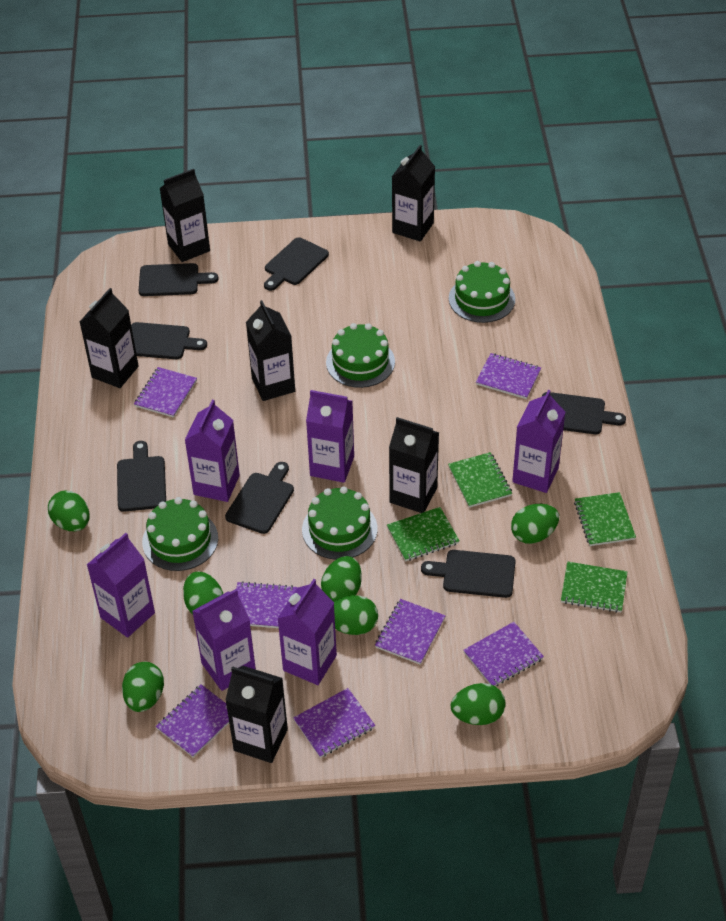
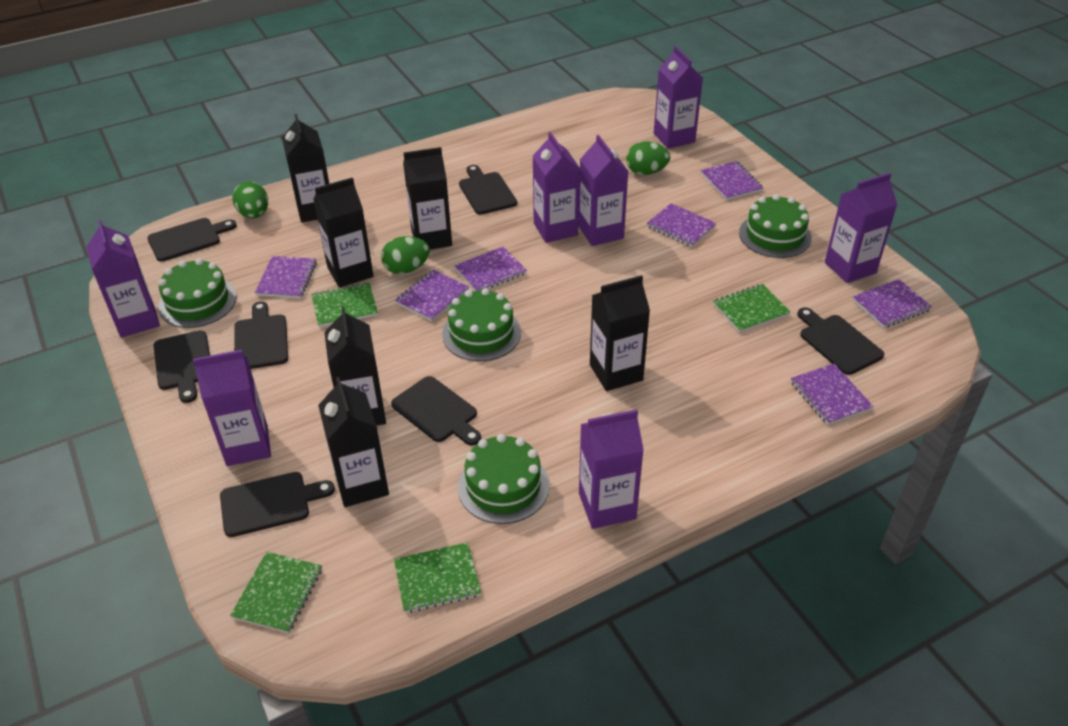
green egg: [48,490,89,531] [122,662,164,712] [183,571,223,615] [321,556,362,602] [334,595,378,635] [451,683,506,725] [511,504,559,544] = 7 -> [232,181,268,218] [381,236,430,274] [626,141,670,175] = 3
purple carton: [87,533,155,638] [185,400,240,502] [192,589,256,691] [277,579,337,685] [306,390,354,483] [512,390,565,493] = 6 -> [86,220,160,338] [193,350,271,466] [532,132,580,243] [579,135,628,246] [579,409,644,529] [654,46,703,149] [825,173,897,283] = 7

